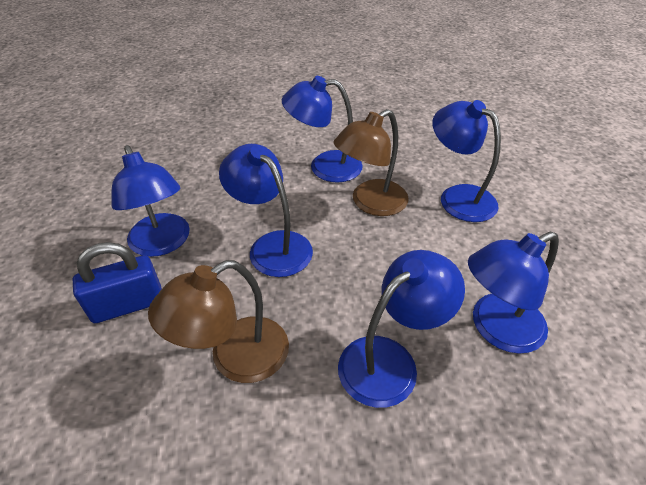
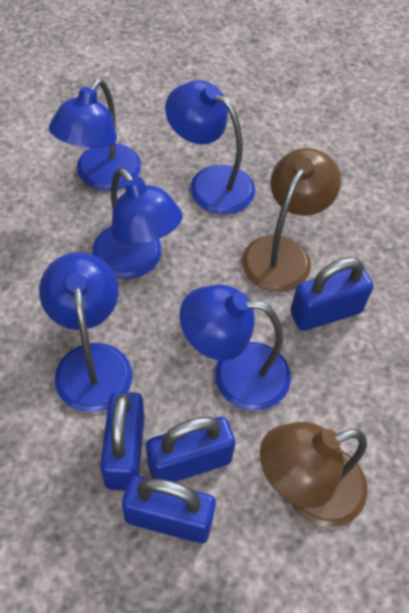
blue lamp: [112,145,190,257] [219,144,313,277] [282,76,363,182] [338,250,465,408] [433,100,501,222] [468,232,559,354] = 6 -> [39,252,132,412] [49,79,141,191] [92,168,183,279] [165,81,255,215] [180,285,291,411] = 5
blue padlock: [73,242,162,323] = 1 -> [100,392,145,491] [122,476,216,543] [146,417,236,482] [290,257,373,331] = 4

